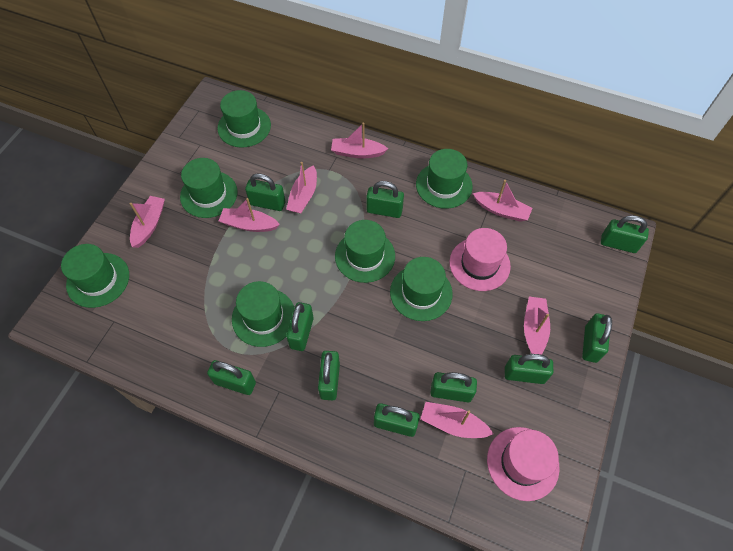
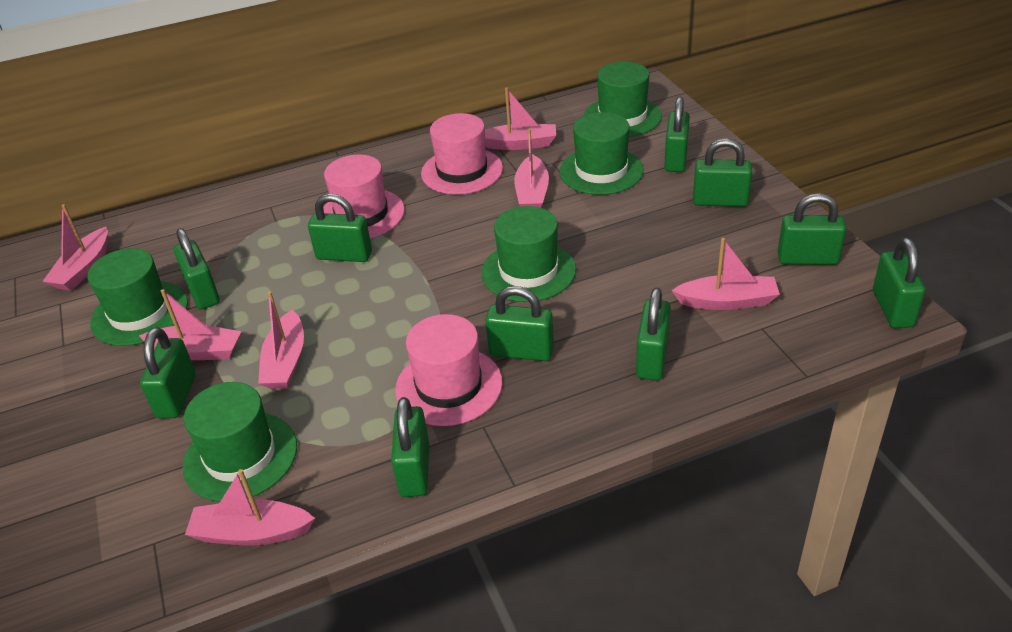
green hat: [61,244,129,308] [180,158,238,218] [217,90,271,148] [232,281,295,347] [335,220,395,283] [390,257,453,321] [416,149,472,209] = 7 -> [88,248,188,346] [183,382,297,502] [481,206,576,302] [559,112,644,195] [584,62,662,137] = 5
pink hat: [449,228,511,291] [487,427,560,501] = 2 -> [323,154,405,238] [395,314,503,426] [421,113,503,195] = 3

